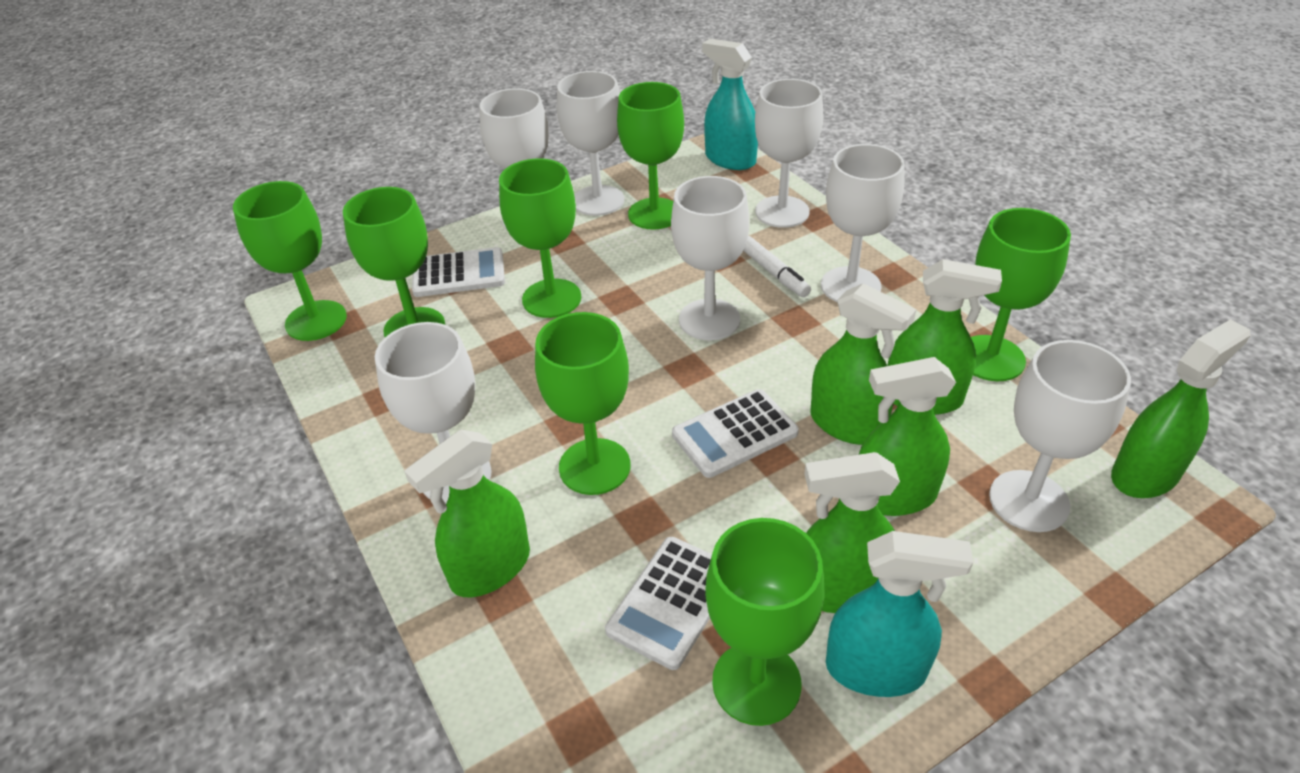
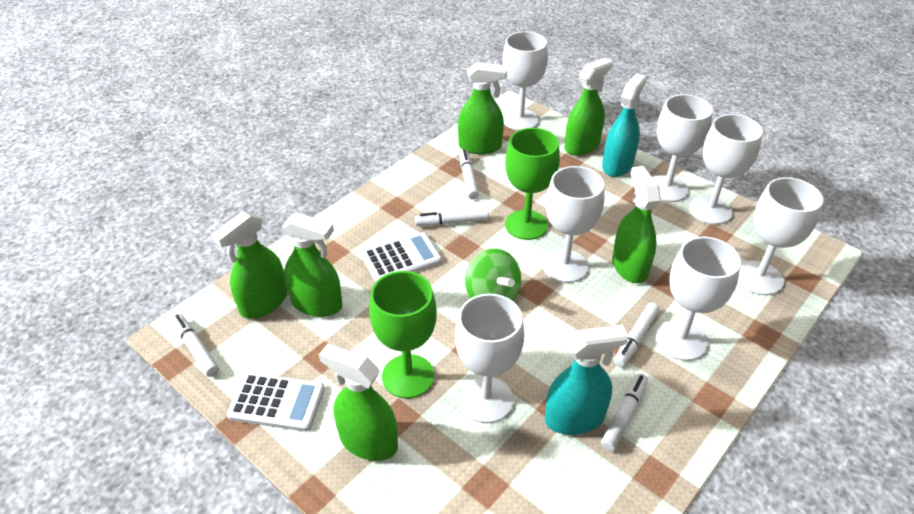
green goblet: [233,181,347,341] [343,187,445,337] [499,158,581,318] [535,312,630,495] [617,82,684,230] [705,518,825,726] [971,208,1071,381] = 7 -> [369,271,437,398] [505,128,560,240] = 2
green spinning top: none = 0 -> [465,249,521,301] = 1
white calculator: [412,247,505,297] [605,537,712,670] [672,389,799,478] = 3 -> [227,372,325,431] [361,232,442,282] = 2
white marker: [743,236,811,297] = 1 -> [171,314,219,377] [415,208,489,226] [459,150,479,199] [601,373,648,451] [614,302,660,367] = 5

